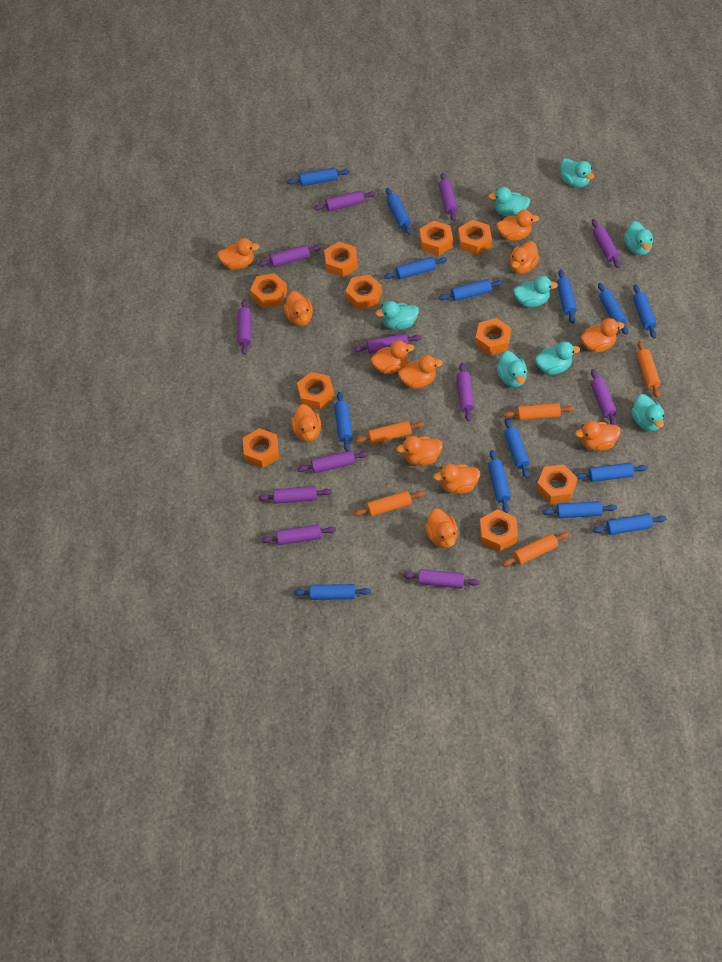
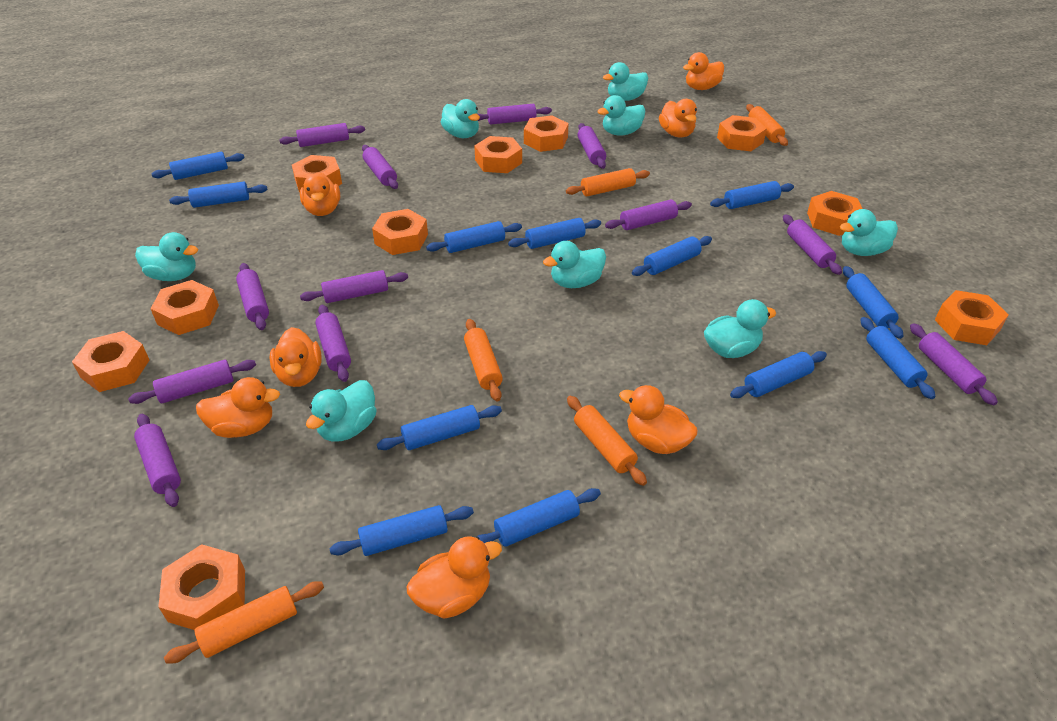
blue rolling pin: [287,168,350,186] [294,584,371,600] [334,392,353,451] [384,257,447,279] [386,188,411,235] [439,279,503,301] [488,450,511,513] [504,418,529,478] [542,501,617,518] [557,270,577,323] [575,463,648,482] [593,514,666,535] [598,283,628,335] [633,284,657,338] = 14 -> [151,152,245,180] [169,182,268,208] [329,505,474,556] [377,405,502,450] [426,221,522,253] [478,488,601,547] [508,218,601,249] [632,236,712,276] [710,181,794,209] [730,351,827,398] [843,266,903,339] [860,317,936,399] = 12
orange duck: [217,238,260,270] [283,291,313,326] [291,404,321,442] [371,340,414,374] [396,436,443,465] [398,355,443,389] [425,509,458,548] [433,464,480,494] [496,210,539,241] [510,241,540,274] [575,421,621,451] [581,318,624,352] = 12 -> [196,377,280,438] [270,327,322,387] [300,172,340,216] [406,536,502,619] [619,385,698,454] [659,99,697,137] [683,52,724,90] = 7

